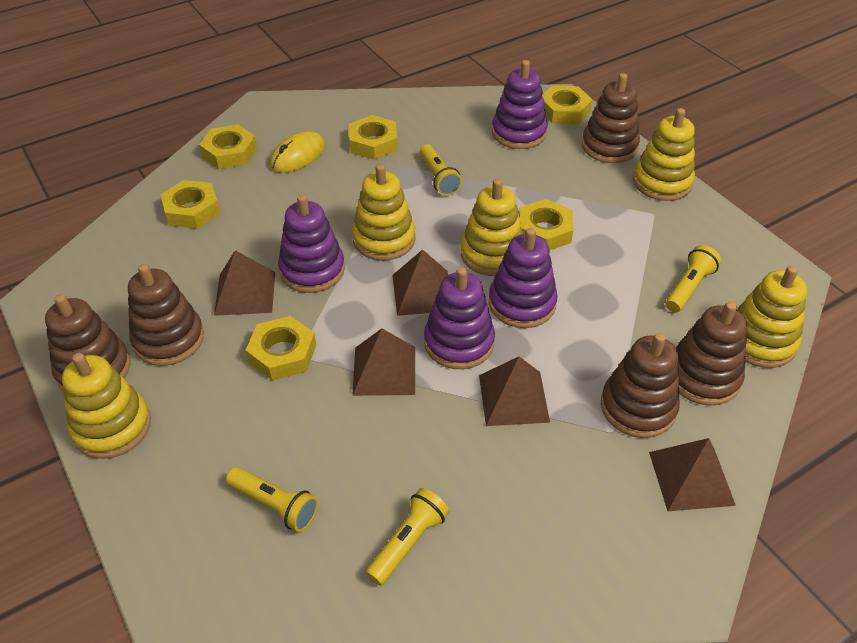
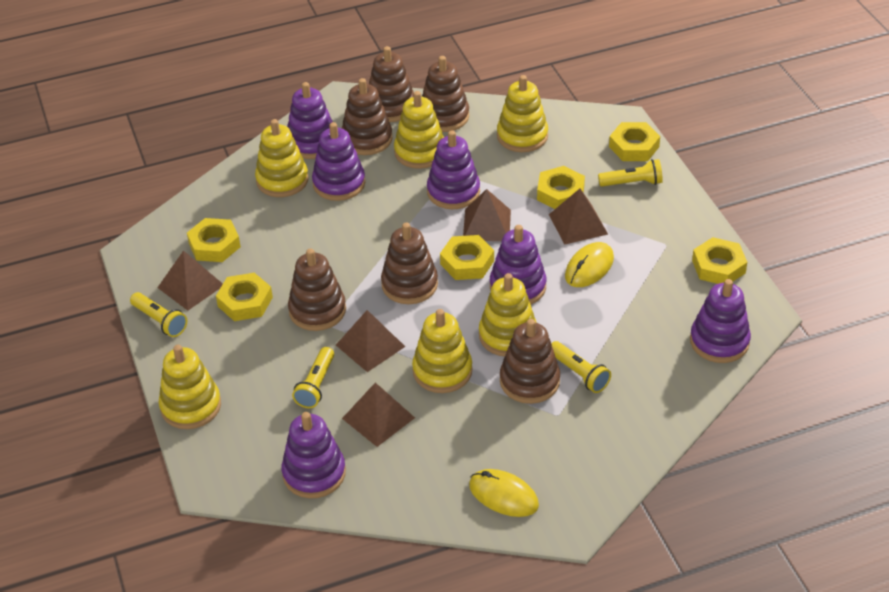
brown stacking toy: [45,294,130,391] [128,264,204,366] [582,73,640,163] [601,333,680,438] [676,301,747,406] = 5 -> [288,249,346,331] [342,78,393,155] [369,46,414,122] [381,223,438,304] [422,56,469,132] [500,319,560,404] = 6
purple stacking toy: [278,194,345,293] [424,267,495,369] [489,228,558,328] [492,60,548,149] = 4 -> [281,412,346,498] [287,82,333,159] [312,122,365,201] [427,130,480,209] [490,225,547,304] [690,279,751,363] = 6
yellow mouse: [270,131,326,173] = 1 -> [469,469,539,517] [565,242,614,287] = 2
yellow stacking toy: [62,353,151,459] [352,164,416,261] [461,179,523,276] [633,108,695,201] [737,266,807,368] = 5 -> [159,345,221,429] [255,119,309,197] [394,91,444,169] [412,309,472,393] [479,273,537,357] [497,75,548,152] = 6

